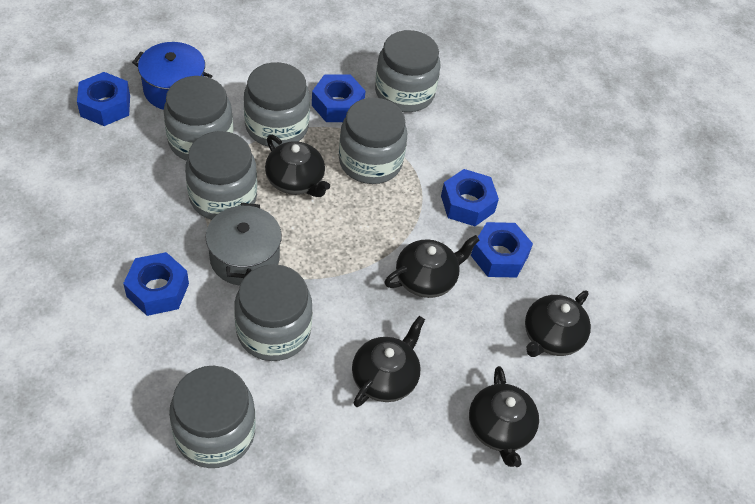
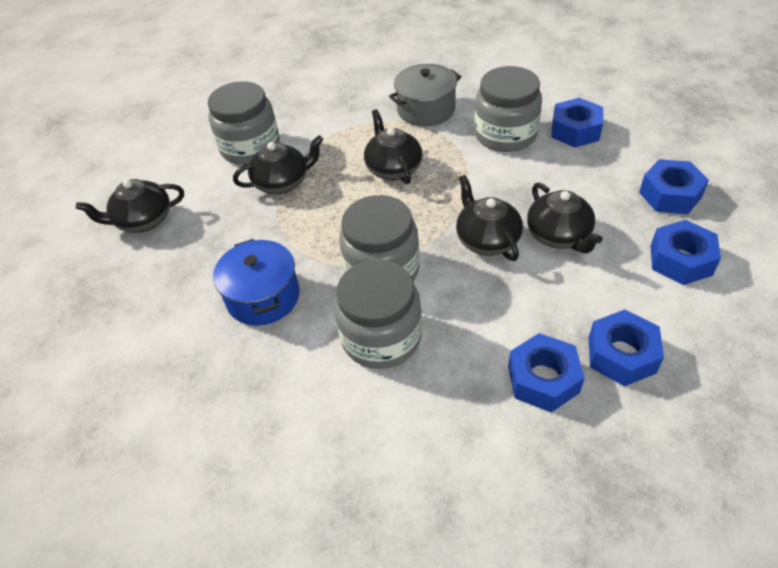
grey jar: [163,76,234,161] [169,366,256,468] [185,131,257,220] [234,264,312,361] [244,62,310,148] [339,98,407,184] [375,30,441,112] = 7 -> [208,81,280,165] [334,259,422,369] [339,195,420,281] [474,66,542,152] = 4

